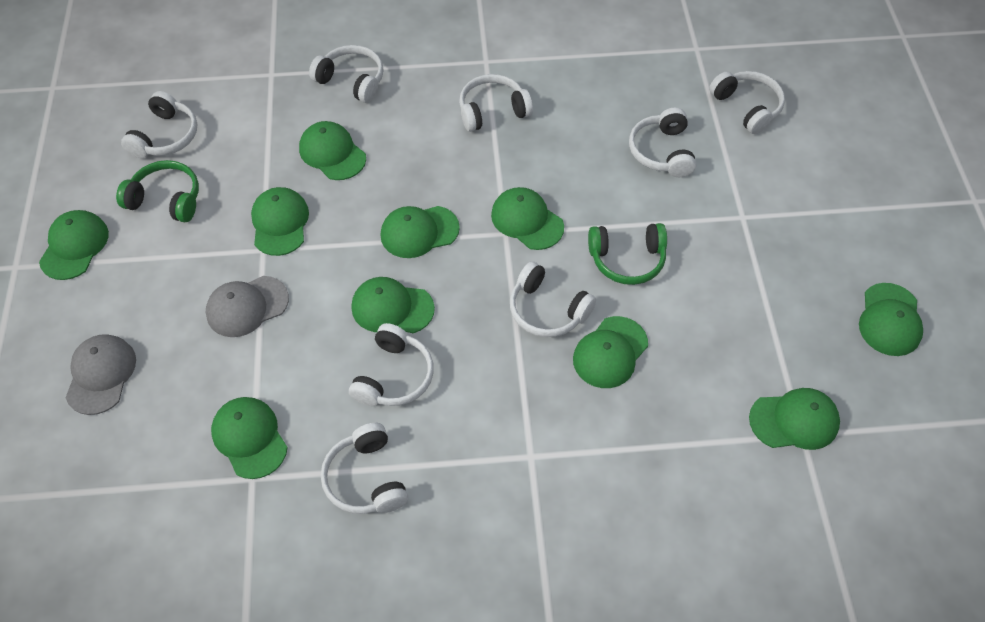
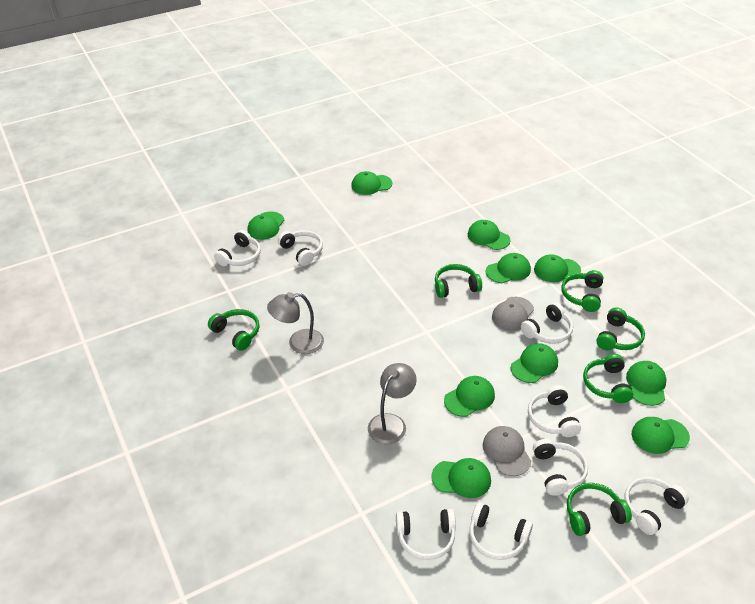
green headphones: [116,160,199,222] [588,223,667,285] = 2 -> [208,309,259,351] [435,264,482,298] [561,270,603,312] [567,483,632,536] [583,354,633,403] [596,307,645,351] = 6
grey lamp: none = 0 -> [267,292,324,354] [368,363,417,444] = 2

